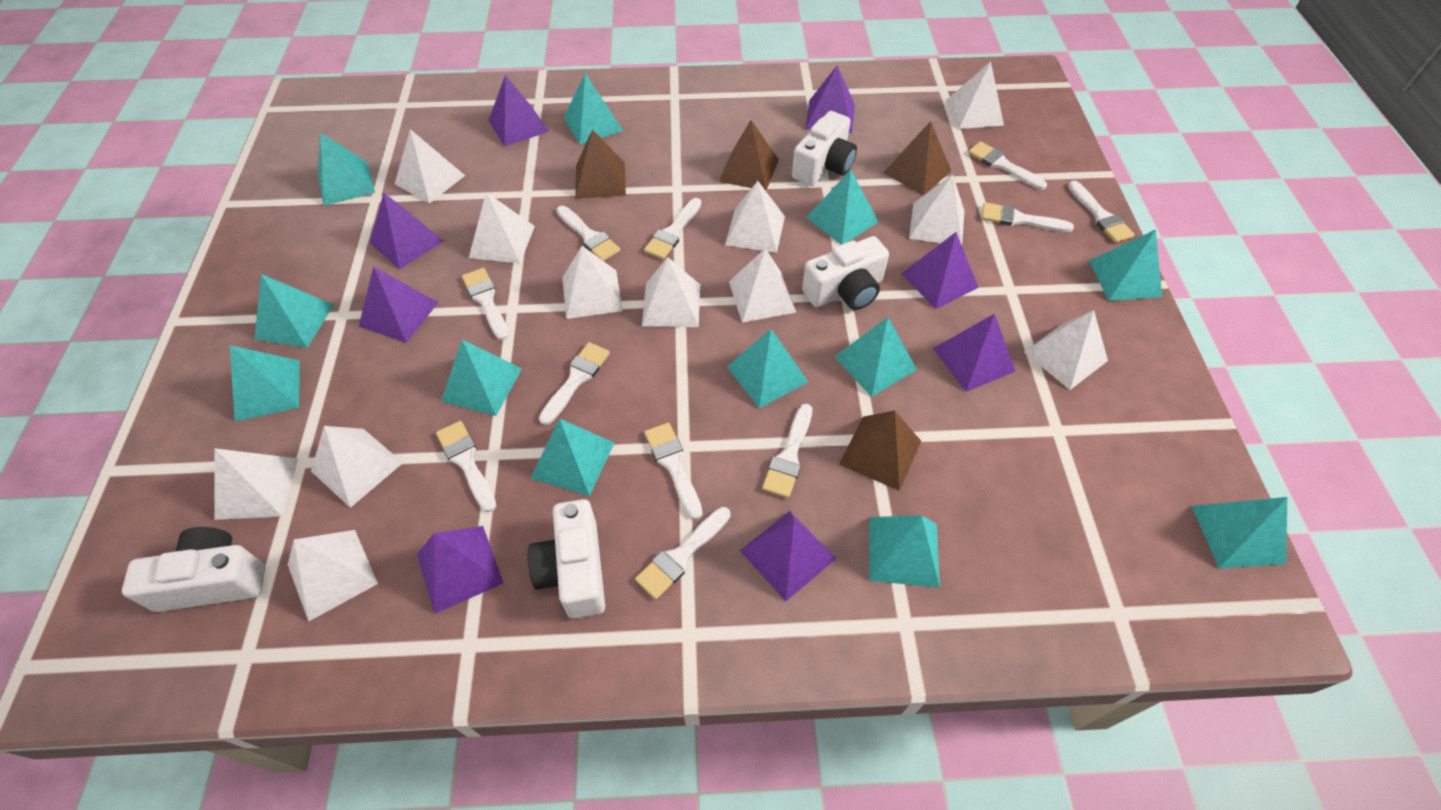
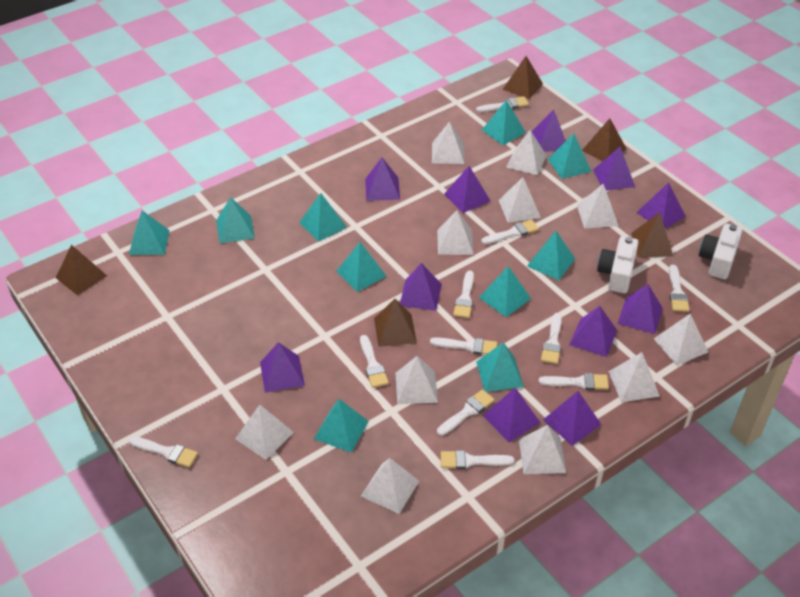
brown pyramid: [575,130,626,199] [719,120,779,191] [839,411,921,491] [883,121,951,196] = 4 -> [56,245,107,296] [374,299,417,347] [502,56,543,99] [582,118,627,161] [631,213,673,258] = 5
purple pyramid: [359,266,438,343] [370,193,444,269] [417,526,504,614] [488,75,549,147] [740,511,836,601] [805,66,855,133] [901,232,979,309] [933,313,1016,392] = 8 -> [260,342,305,393] [365,158,400,201] [400,263,442,311] [444,166,490,213] [482,388,541,442] [532,110,566,152] [543,391,601,446] [569,306,617,357] [593,147,635,191] [617,284,663,334] [637,182,686,229] = 11
turquoise pyramid: [230,345,300,422] [254,274,334,348] [318,133,375,206] [441,340,522,416] [530,419,614,496] [563,74,624,144] [727,329,809,408] [806,170,879,245] [834,317,917,397] [869,515,940,588] [1089,230,1162,301] [1191,497,1287,569] = 12 -> [129,211,170,255] [216,197,255,243] [299,193,347,242] [314,399,369,453] [336,242,386,292] [476,342,524,392] [479,266,531,317] [482,100,526,145] [527,231,575,280] [548,134,591,179] = 10
white camera: [122,527,265,612] [528,499,605,619] [792,111,857,186] [802,236,889,310] = 4 -> [597,236,639,293] [699,224,743,279] = 2
white pyramid: [214,448,298,520] [288,530,378,622] [311,426,403,508] [395,129,465,203] [469,192,535,264] [562,246,622,319] [642,257,700,327] [725,181,785,253] [729,249,797,323] [909,174,964,245] [946,61,1004,129] [1024,310,1108,390] = 12 -> [235,405,294,460] [361,458,419,514] [395,356,438,404] [432,121,465,164] [437,211,474,255] [499,177,541,223] [506,130,547,175] [519,425,566,474] [577,184,618,229] [608,352,660,402] [654,314,708,365] = 11

